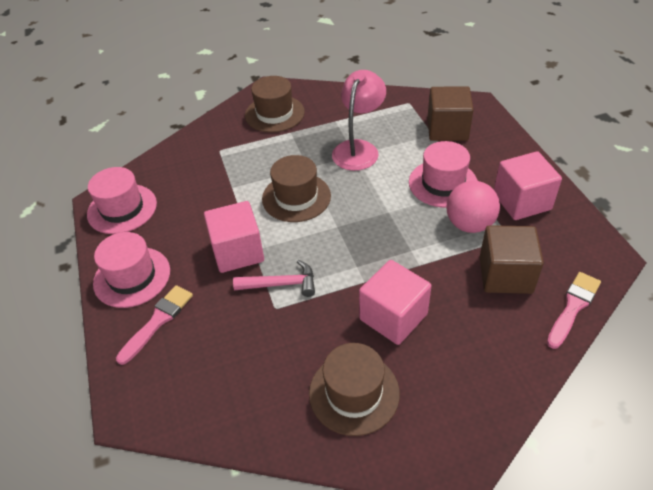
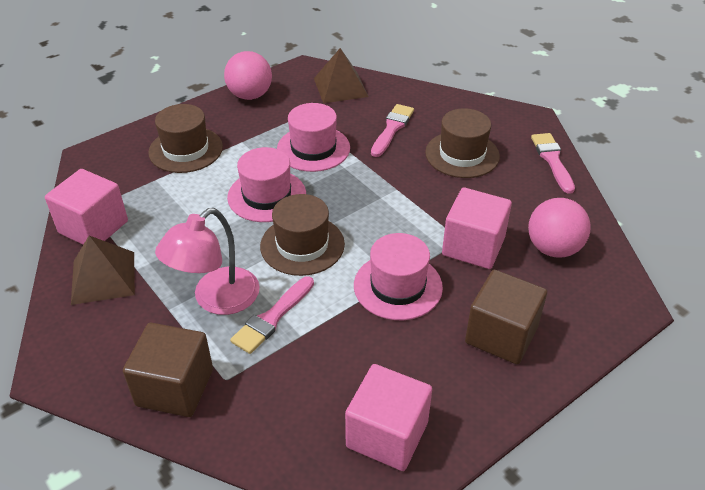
brown pyramid: none = 0 -> [71,235,135,305] [314,48,369,103] = 2
pink ball: [446,181,500,233] = 1 -> [224,51,272,100] [528,198,591,258] = 2
pink brush: [116,285,193,365] [547,272,601,349] = 2 -> [230,276,314,354] [371,104,414,157] [531,133,575,194] = 3
pink hammer: [233,260,315,297] = 1 -> none = 0

